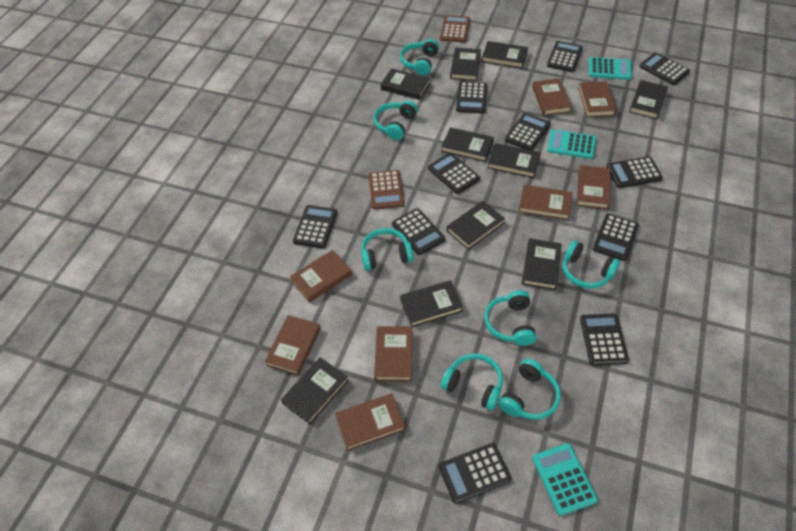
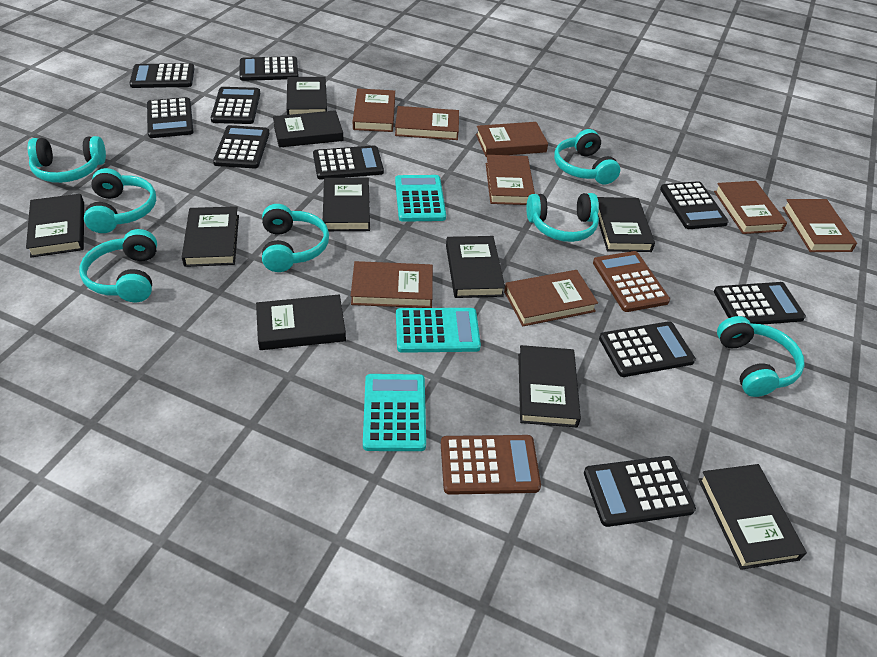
black calculator: [293,205,337,248] [392,208,445,255] [428,153,480,194] [439,443,511,504] [456,82,487,113] [505,113,551,150] [547,41,583,72] [580,313,629,365] [593,213,639,261] [607,157,663,188] [639,53,690,85] = 11 -> [130,63,194,88] [147,97,194,138] [211,87,260,124] [213,125,269,168] [239,56,299,81] [313,145,384,179] [584,456,696,527] [599,321,696,377] [660,181,729,229] [714,282,806,325] = 10

